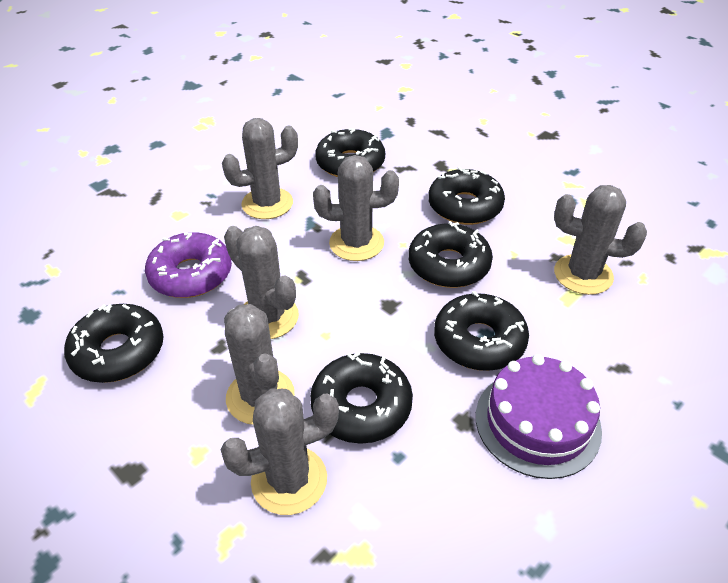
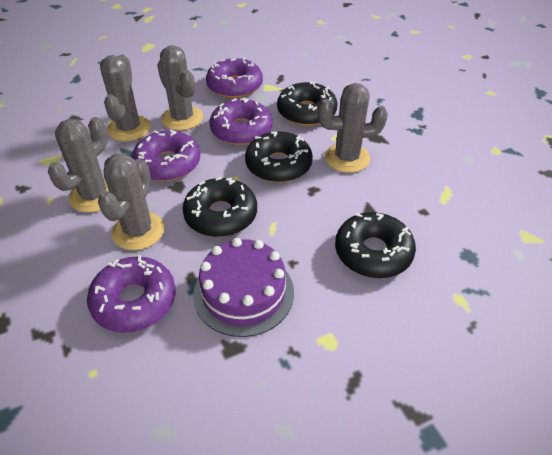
black donut: [64,304,164,383] [310,352,413,444] [315,128,385,177] [409,221,493,288] [428,167,505,225] [434,291,529,371] = 6 -> [183,177,257,237] [245,131,313,183] [277,81,338,126] [335,212,416,278] = 4
grey cactus: [221,389,339,515] [222,118,298,219] [224,226,299,339] [224,304,295,425] [313,155,399,261] [554,185,647,295] = 6 -> [48,117,109,213] [98,153,164,250] [100,55,151,141] [157,45,203,130] [318,83,388,173] = 5
purple donut: [145,232,232,298] = 1 -> [87,255,176,333] [132,130,200,181] [206,57,263,98] [210,98,272,145] = 4

